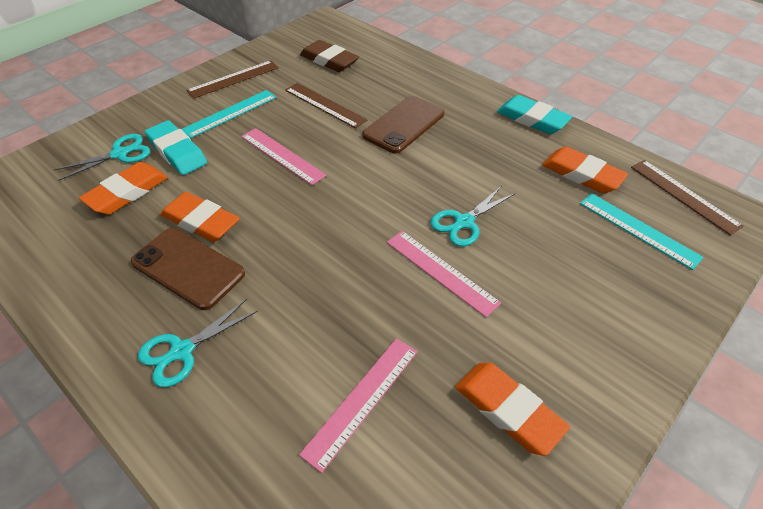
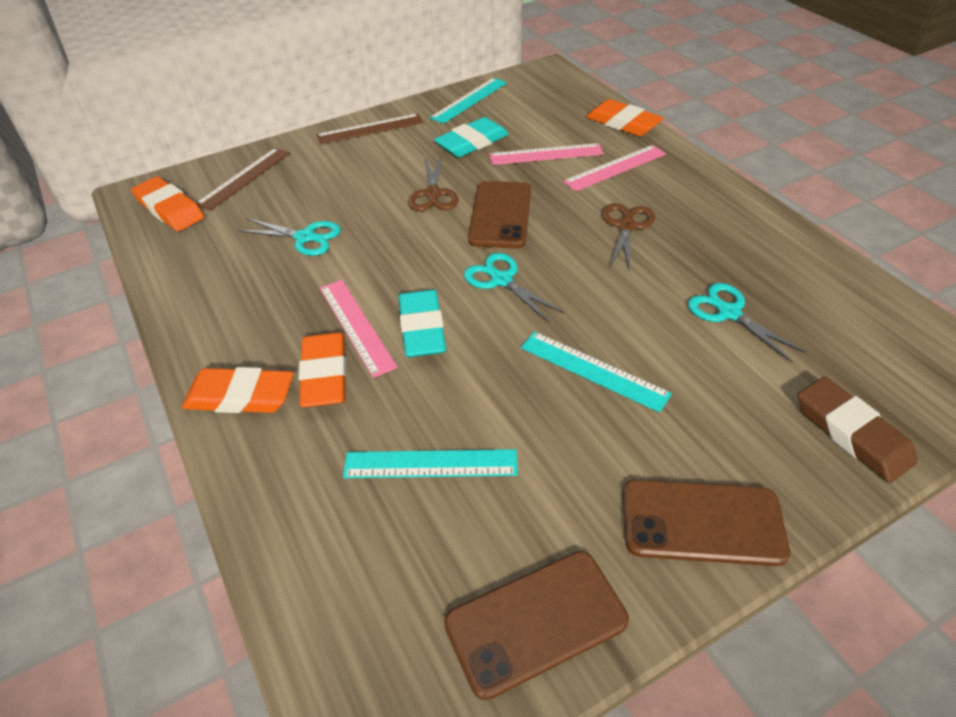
brown phone: [131,228,245,310] [362,96,445,153] = 2 -> [444,551,629,700] [468,181,531,249] [623,480,790,566] = 3
brown ruler: [186,60,279,99] [285,83,368,128] [631,160,744,235] = 3 -> [196,148,290,211] [316,113,423,144] = 2
brown scissors: none = 0 -> [408,156,459,211] [602,203,655,271] = 2
turquoise ruler: [181,90,276,138] [580,193,704,270] = 2 -> [343,449,518,478] [430,78,507,124] [521,331,672,412] = 3

